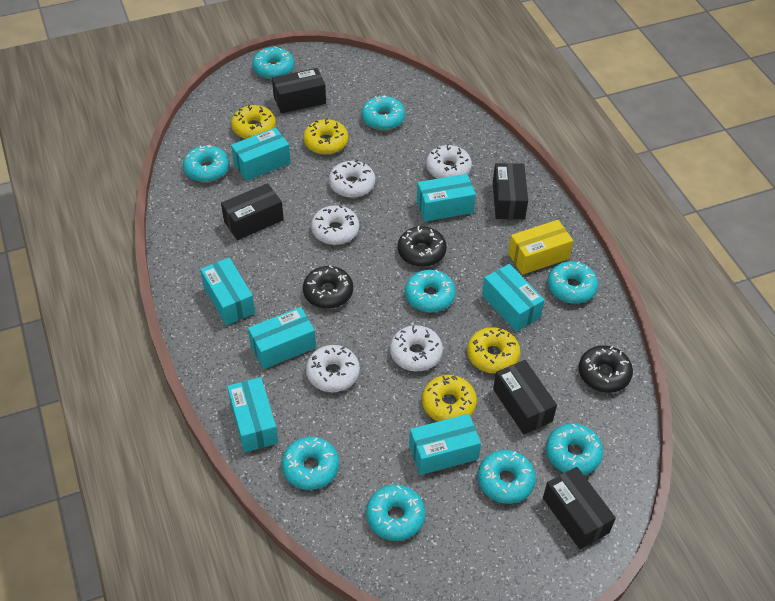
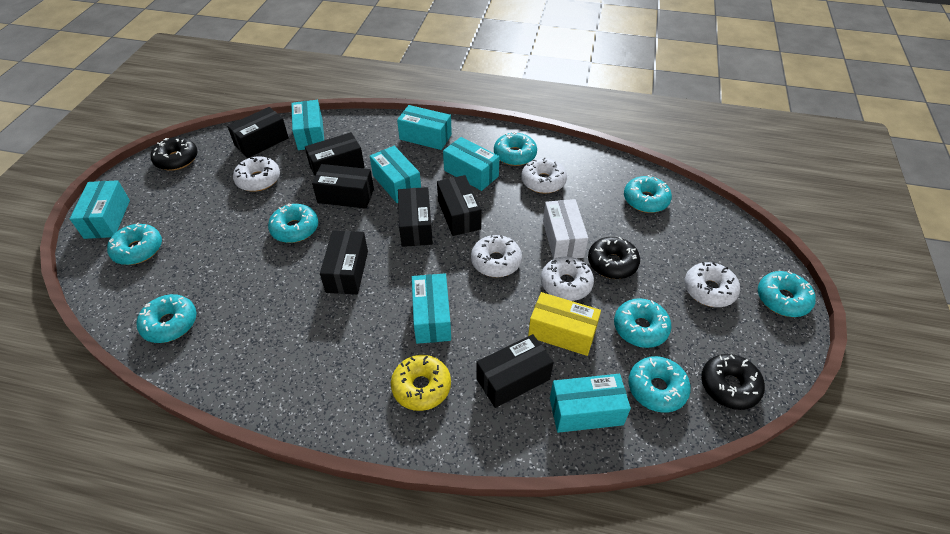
black box: [221,183,284,240] [272,68,326,114] [493,163,528,219] [493,360,557,435] [543,467,616,549] = 5 -> [227,107,289,158] [305,132,365,176] [312,164,374,209] [320,230,368,294] [398,187,433,247] [437,175,482,236] [477,334,553,408] = 7
turquoise donut: [183,145,229,182] [252,46,294,79] [282,437,339,490] [361,95,405,130] [366,485,425,541] [405,269,456,312] [478,450,536,504] [546,423,603,475] [547,261,598,304] = 9 -> [107,223,162,265] [137,294,197,343] [268,204,318,243] [494,132,537,166] [614,298,672,348] [624,175,672,213] [628,356,691,413] [758,271,816,317] = 8
white box: none = 0 -> [543,199,588,259] = 1
yellow donut: [231,105,276,139] [303,118,348,155] [422,375,477,422] [467,327,520,374] = 4 -> [391,355,451,411] = 1

